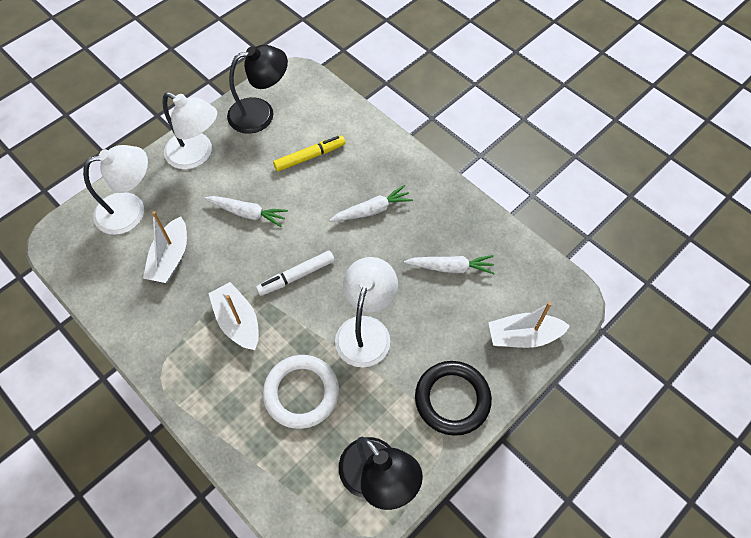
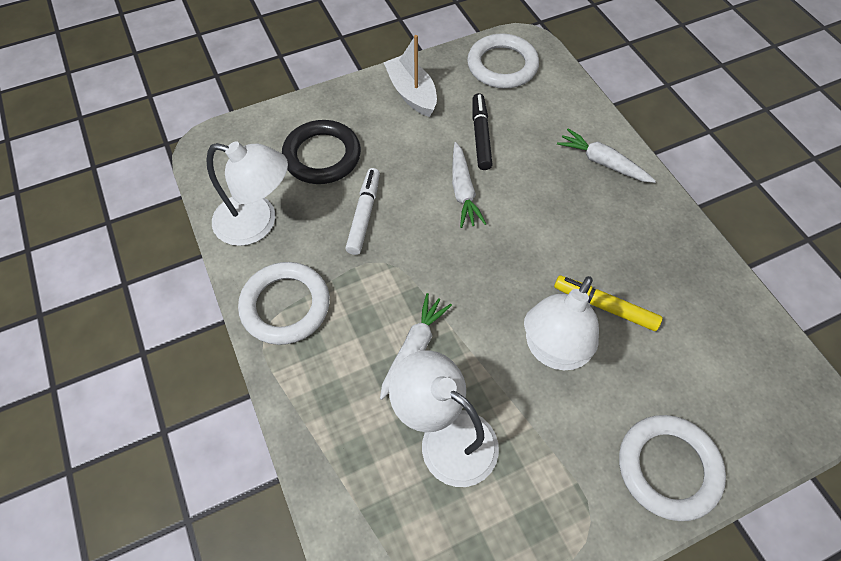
black lamp: [227,45,288,134] [339,437,423,510] = 2 -> none = 0
black marker: none = 0 -> [472,93,493,170] = 1
white boat: [143,211,187,283] [208,282,259,350] [488,302,570,348] = 3 -> [383,35,437,117] = 1
white ring: [263,355,339,429] = 1 -> [238,262,330,345] [467,34,539,88] [619,415,726,521] = 3

